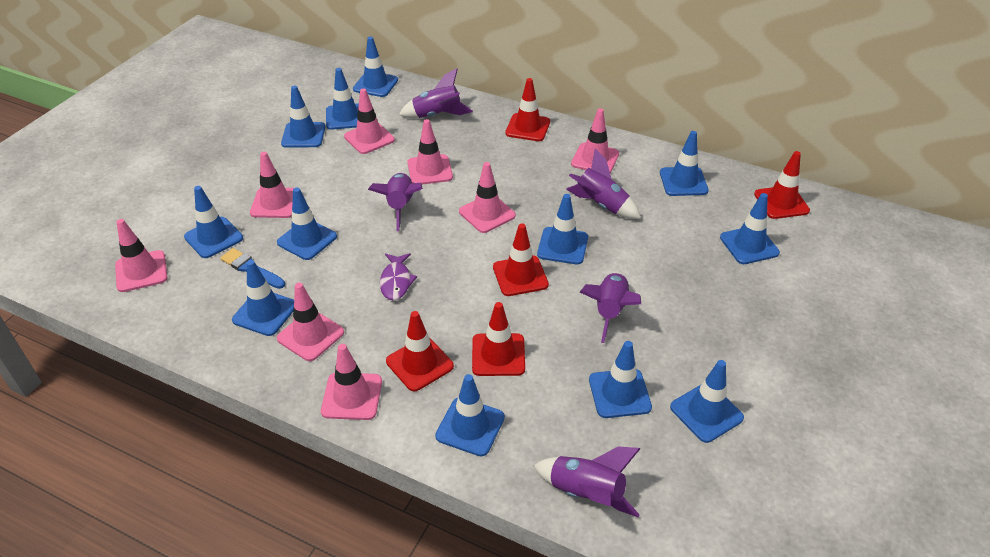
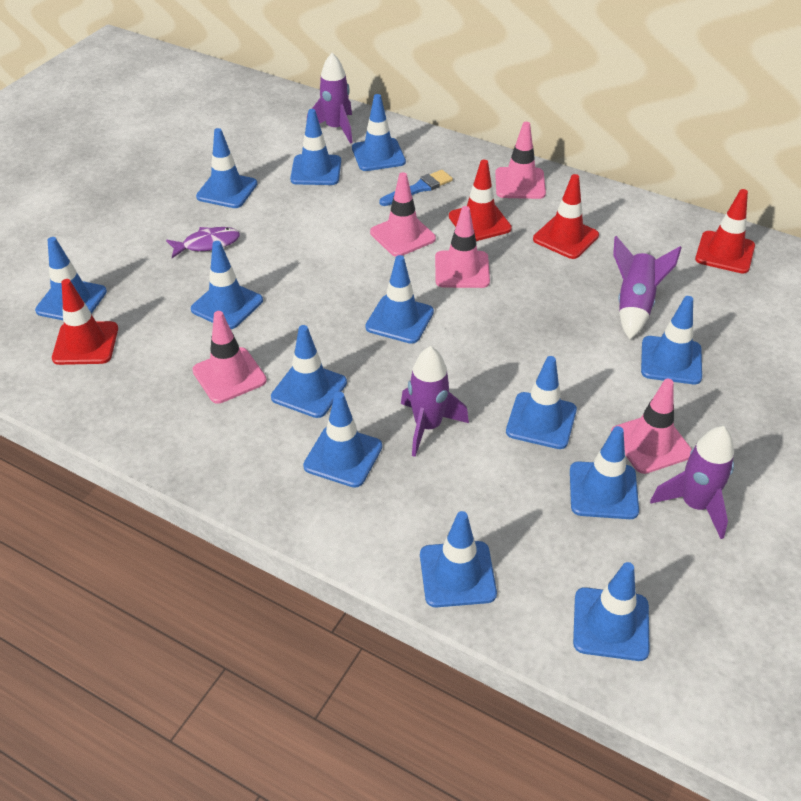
blue traffic cone: [184,186,243,258] [232,260,294,336] [277,188,337,260] [281,85,325,148] [326,68,359,130] [353,36,398,97] [435,374,505,456] [537,194,588,264] [589,341,652,418] [660,131,709,196] [670,360,744,443] [720,193,780,264] = 12 -> [35,237,107,320] [191,241,263,329] [196,128,257,208] [271,325,347,418] [290,109,341,185] [303,392,382,488] [352,94,406,171] [365,255,434,344] [420,511,497,607] [506,356,577,449] [570,426,639,519] [573,562,650,661] [641,296,702,384] = 13
pink traffic cone: [115,219,168,292] [250,152,294,218] [277,283,344,361] [321,344,382,420] [344,88,395,154] [407,119,453,184] [459,162,516,233] [571,108,619,173] = 8 -> [192,311,267,404] [370,172,436,257] [435,206,490,288] [495,122,546,199] [611,379,692,474] = 5
purple rocket: [368,173,423,231] [399,68,473,118] [533,446,640,517] [566,149,641,219] [580,272,641,343] = 5 -> [306,53,353,144] [401,346,469,457] [613,236,681,339] [650,426,734,539] = 4
red traffic cone: [386,311,454,391] [472,302,525,376] [493,223,549,296] [505,78,550,141] [754,151,810,219] = 5 -> [52,279,118,365] [449,160,512,241] [533,174,599,259] [695,189,755,274] = 4

